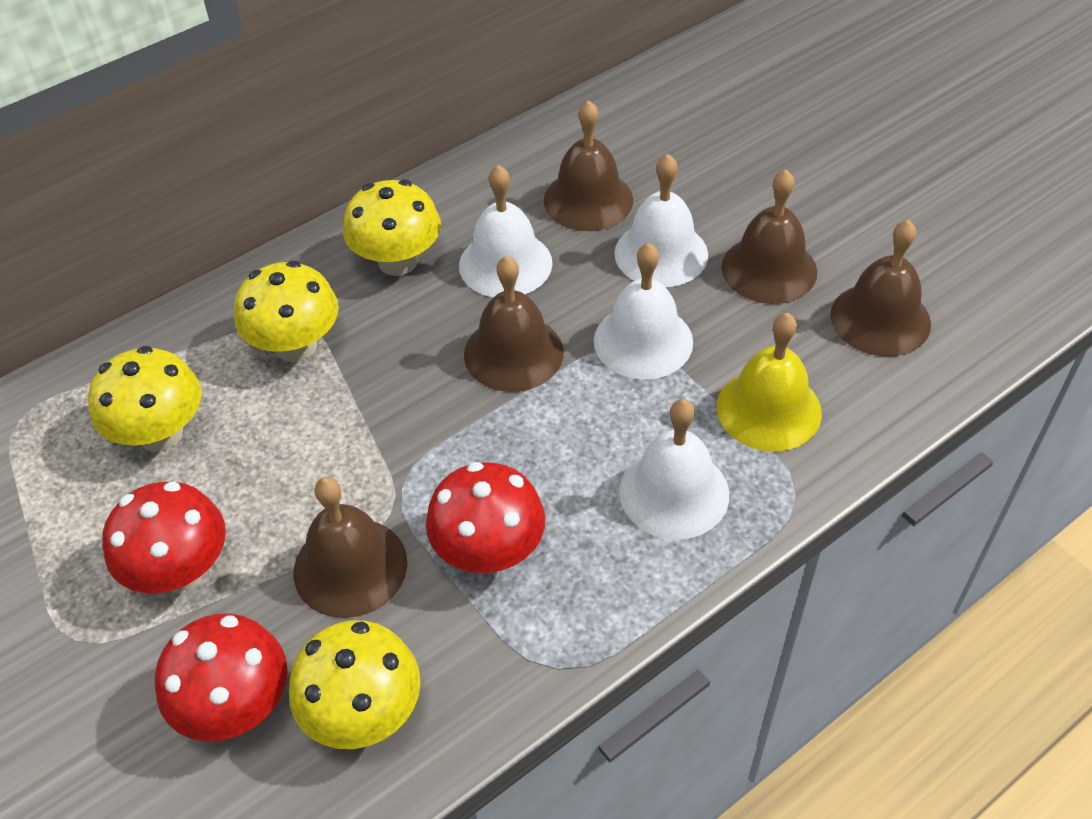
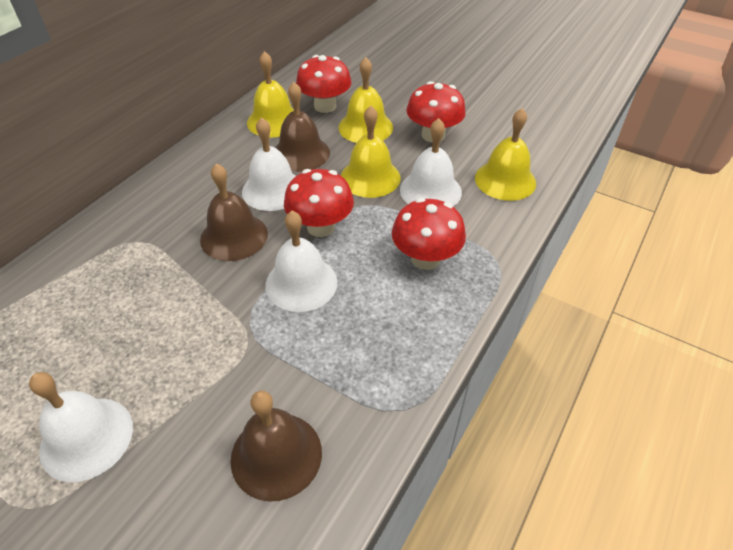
brown bell: [294,477,407,618] [464,256,564,392] [544,100,633,231] [721,170,817,304] [831,220,931,356] = 5 -> [200,163,268,261] [231,391,322,502] [275,82,330,172] = 3
red mushroom: [103,482,226,593] [155,613,288,741] [426,462,545,573] = 3 -> [284,169,354,237] [296,55,351,113] [392,198,466,270] [407,81,466,142] = 4
yellow bell: [717,313,822,452] = 1 -> [247,51,294,138] [338,57,393,143] [340,106,401,198] [475,108,536,201] = 4
yellow mushroom: [88,346,201,452] [234,261,339,362] [289,620,421,749] [343,180,441,276] = 4 -> none = 0

